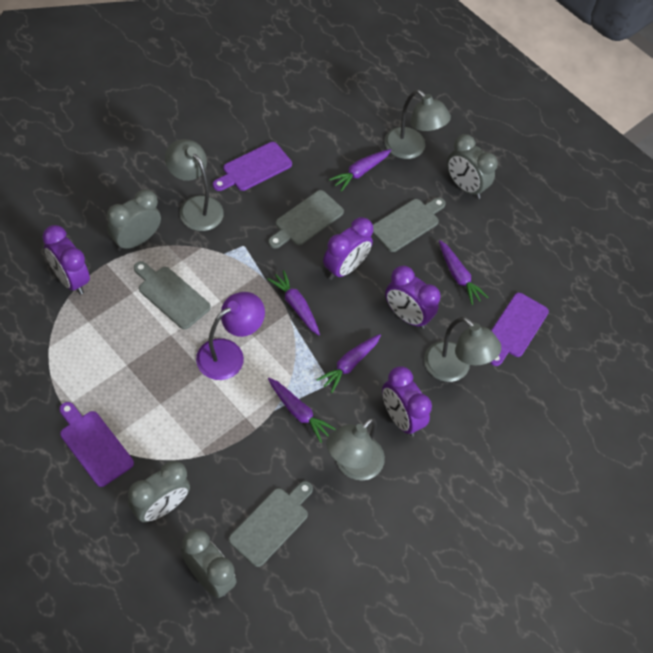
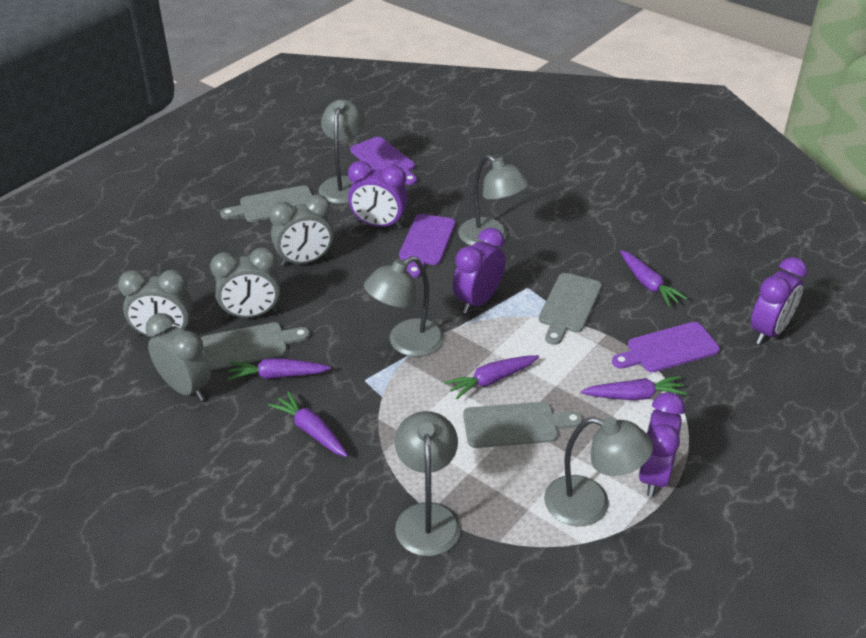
grey lamp: [165,139,224,231] [326,418,385,480] [385,90,451,159] [424,317,501,382] = 4 -> [318,99,365,204] [364,256,444,357] [394,411,461,556] [458,155,530,246] [544,417,653,526] = 5
purple lamp: [196,292,265,380] = 1 -> none = 0

